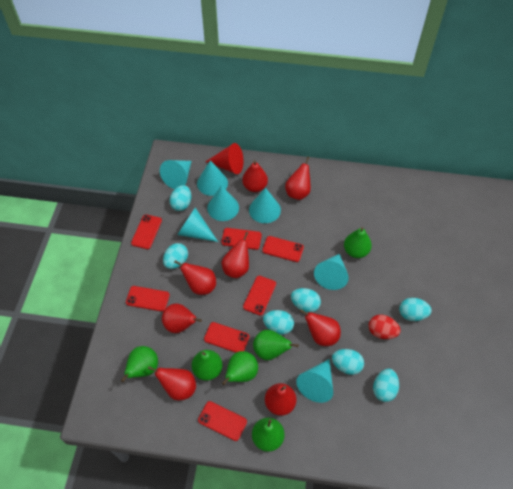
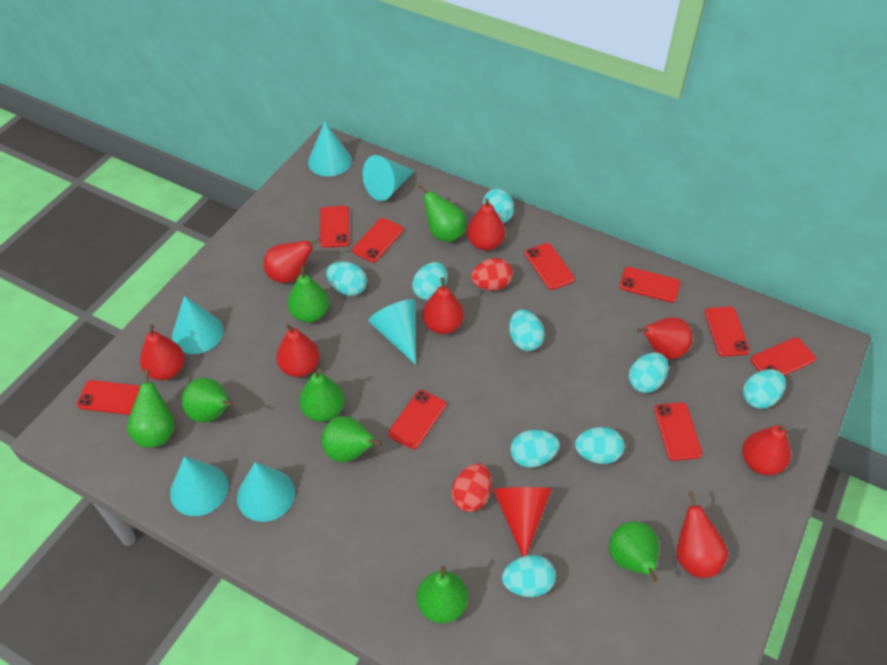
green pear: [121,346,158,382] [192,350,223,381] [222,351,258,385] [252,418,284,452] [253,330,299,360] [344,227,372,258] = 6 -> [127,369,175,447] [182,378,233,422] [288,266,329,323] [299,368,344,422] [321,416,382,462] [417,566,468,623] [418,184,466,242] [609,521,659,582] = 8
red egg: [368,314,401,339] = 1 -> [452,464,492,512] [471,258,513,291] = 2
red phone: [126,286,170,312] [131,214,162,249] [198,401,247,441] [204,322,250,353] [221,228,262,250] [243,276,276,316] [262,236,304,262] = 7 -> [77,380,140,415] [320,206,350,248] [352,218,404,262] [388,390,446,449] [525,243,575,290] [619,267,680,303] [654,402,702,461] [704,306,750,357] [750,337,816,376] = 9
turquoise cone: [160,160,192,189] [177,207,218,242] [197,160,228,196] [207,185,239,221] [249,188,281,223] [296,359,333,403] [314,254,348,290] = 7 -> [170,457,229,516] [172,296,224,354] [237,462,295,522] [308,122,352,176] [362,155,415,201] [368,299,416,365] = 6
turquoise egg: [163,243,188,269] [169,185,191,211] [263,310,294,335] [291,288,321,312] [332,349,364,375] [373,368,399,402] [399,298,432,321] = 7 -> [326,262,367,296] [412,262,447,300] [483,189,514,223] [502,555,556,597] [509,309,545,351] [510,430,560,468] [575,427,625,464] [629,353,668,393] [743,369,786,409] = 9

